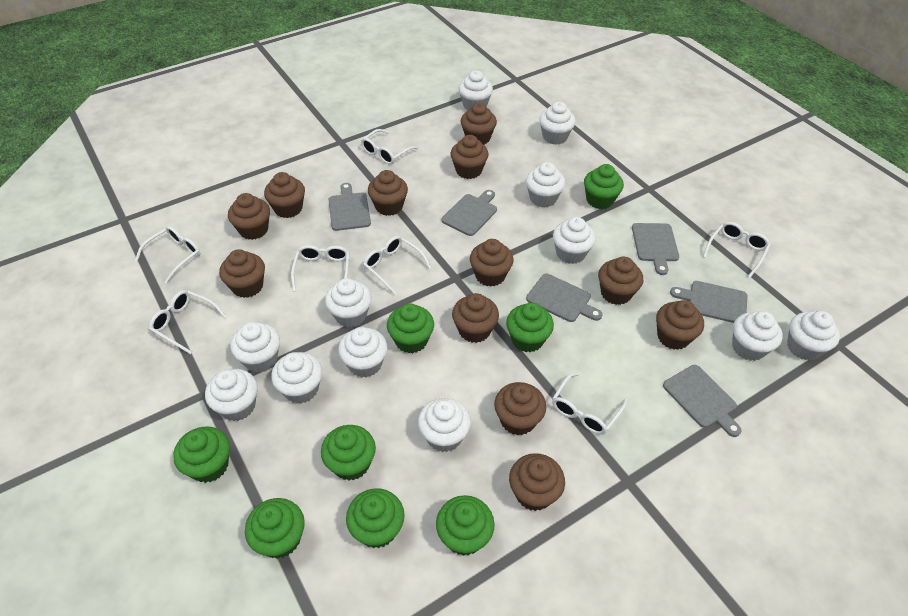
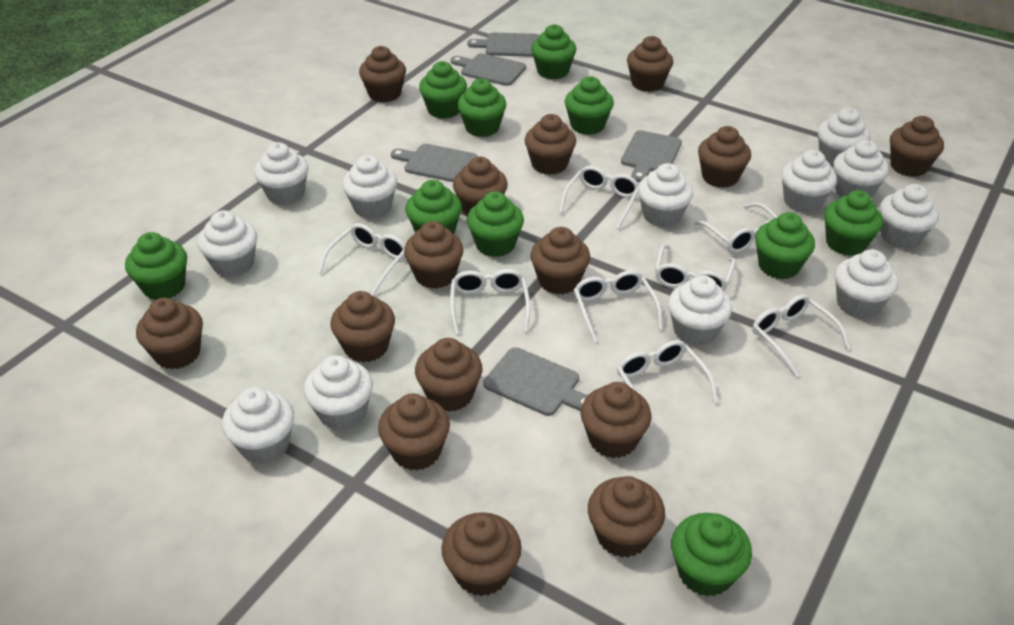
brown cupcake: [219,249,265,298] [228,193,270,240] [264,172,305,218] [368,170,408,216] [451,135,489,179] [452,293,499,343] [461,103,497,145] [470,239,514,287] [494,382,546,436] [509,453,565,511] [598,257,643,305] [656,300,704,350] = 12 -> [136,298,203,369] [330,291,395,363] [359,46,406,103] [378,394,450,471] [404,221,464,289] [415,338,482,412] [441,512,522,597] [453,157,508,216] [525,114,576,175] [531,227,590,295] [581,382,652,458] [588,476,665,558] [627,36,673,92] [698,126,751,188] [890,116,944,177] = 15
green cupcake: [173,426,230,483] [245,498,305,559] [321,425,376,481] [346,488,405,548] [387,303,434,353] [436,495,495,556] [506,303,554,352] [584,164,624,209] = 8 -> [125,232,187,300] [405,180,462,234] [419,61,467,119] [457,78,506,137] [467,191,524,257] [531,24,576,80] [565,76,614,135] [671,513,752,597] [755,212,815,279] [824,190,883,256] = 10
grey cutting board: [328,183,371,231] [441,190,497,236] [526,274,603,322] [632,223,679,275] [663,365,742,437] [670,281,748,323] = 6 -> [391,144,478,182] [451,53,526,86] [467,32,539,57] [483,347,588,416] [621,130,682,182] = 5
white glasses: [135,226,200,284] [149,290,227,354] [291,245,349,292] [361,129,419,165] [363,236,431,295] [552,372,627,435] [703,222,770,278] = 7 -> [318,223,406,295] [450,269,530,335] [559,166,639,229] [574,270,663,343] [617,340,718,426] [655,244,736,291] [694,202,778,253] [752,294,851,377] = 8

